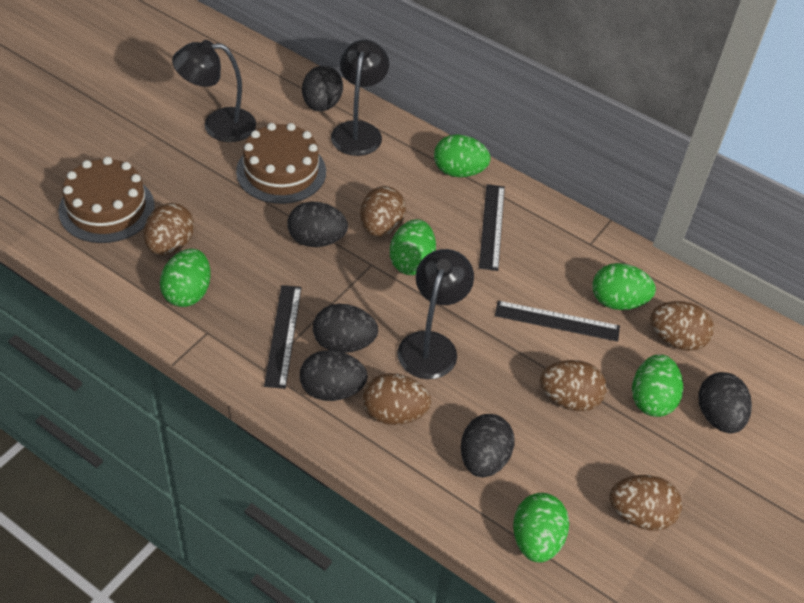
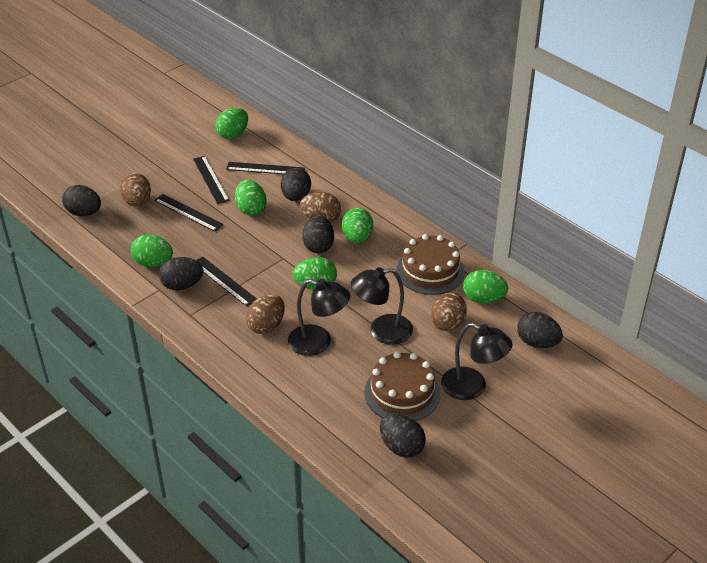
black ruler: [264,285,302,389] [479,184,505,271] [495,301,620,342] = 3 -> [154,194,224,231] [193,156,230,204] [196,256,257,307] [226,162,305,174] = 4
brown egg: [144,203,194,255] [360,186,406,237] [363,373,431,425] [540,360,607,411] [609,475,682,531] [650,301,714,351] = 6 -> [120,173,151,207] [246,294,285,334] [300,192,341,222] [431,292,467,331] = 4

